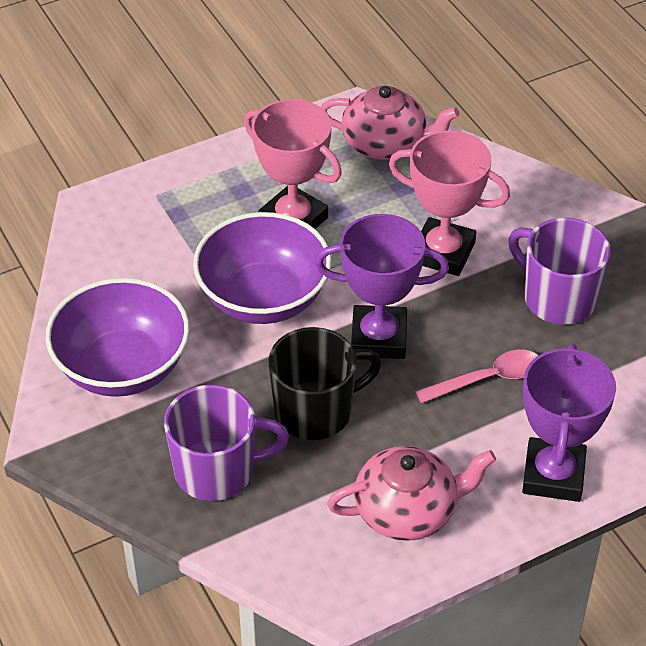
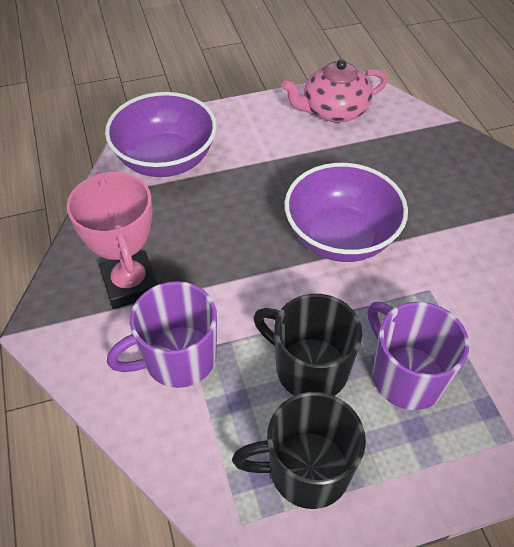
black mug: [268,327,382,440] = 1 -> [232,392,366,509] [254,294,362,396] = 2
pink spoon: [415,350,538,403] = 1 -> none = 0
pink teapot: [321,86,459,160] [327,446,496,541] = 2 -> [282,59,388,123] = 1
pink trophy: [244,99,342,229] [389,130,510,276] = 2 -> [67,171,158,309] = 1
purple trophy: [315,214,449,359] [522,344,616,502] = 2 -> none = 0

